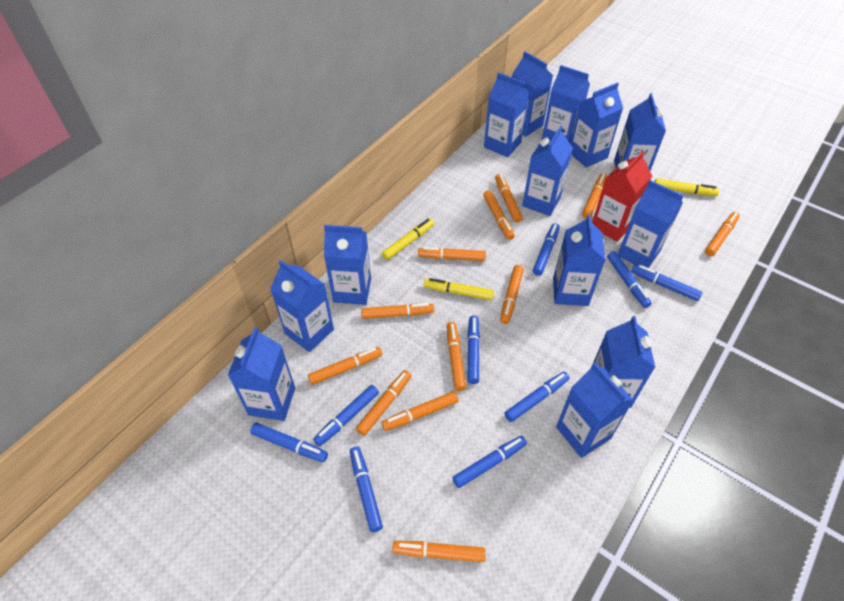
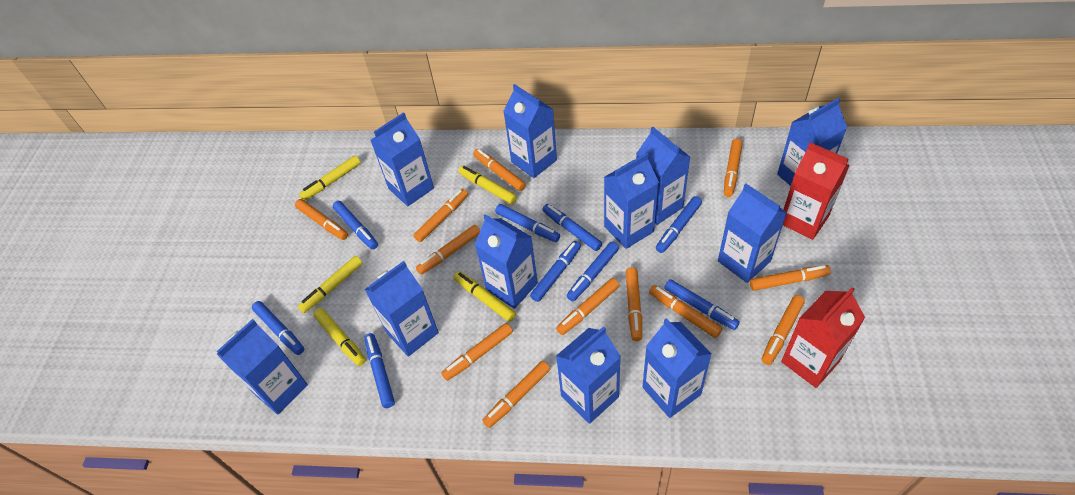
blue carton: [228,327,295,421] [270,260,334,352] [324,225,371,305] [484,72,529,157] [512,51,553,137] [522,126,573,216] [542,65,590,143] [553,215,606,306] [556,363,634,458] [570,82,623,168] [592,316,655,408] [614,93,666,171] [618,180,684,268] = 13 -> [217,319,308,415] [364,261,439,357] [370,112,434,206] [475,214,538,309] [503,84,557,178] [556,326,621,424] [604,153,659,249] [636,126,690,225] [643,318,712,418] [718,184,787,283] [777,98,847,186] = 11
red carton: [592,151,652,242] = 1 -> [781,287,865,388] [783,142,850,240] = 2
yellow marker: [382,218,434,260] [424,278,494,300] [654,178,720,196] = 3 -> [298,256,362,313] [299,156,361,200] [313,308,366,366] [454,271,516,322] [458,166,517,204] = 5

